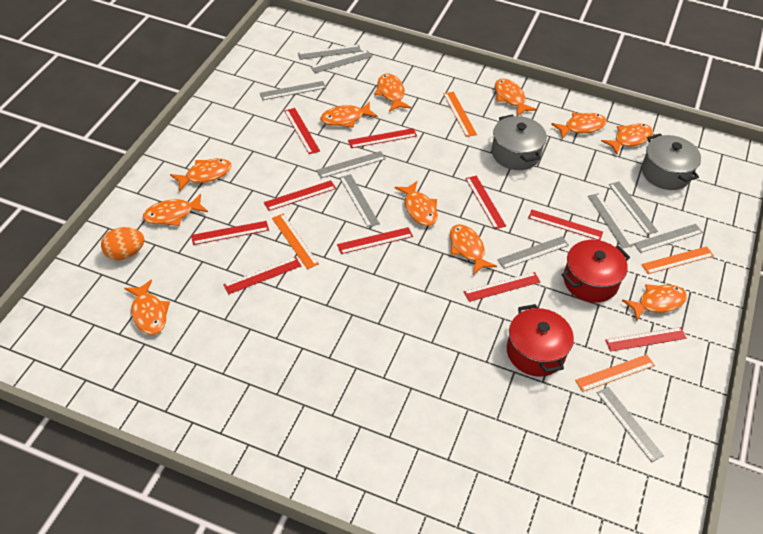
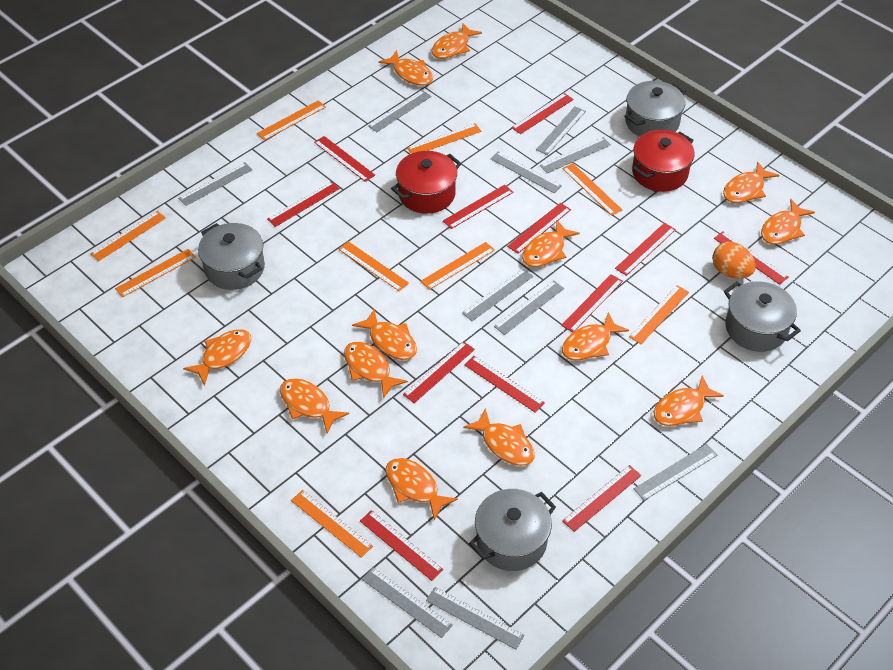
grey pot: [492,114,547,170] [642,134,701,190] = 2 -> [198,223,265,290] [469,489,556,571] [624,81,686,137] [724,281,801,352] = 4
orange fish: [124,280,170,335] [143,194,208,226] [170,158,232,192] [320,101,378,128] [375,73,411,112] [395,181,438,226] [450,224,497,275] [495,79,537,116] [551,113,607,139] [601,124,653,155] [622,284,687,321] = 11 -> [183,329,251,386] [280,378,349,433] [344,342,408,399] [352,309,417,360] [379,50,433,86] [386,458,458,521] [432,23,482,59] [463,408,535,466] [522,220,580,267] [562,312,629,361] [654,376,724,426] [723,161,779,203] [761,199,815,245] = 13
orange ruler: [272,214,319,269] [443,92,477,137] [575,355,655,392] [641,246,714,274] = 4 -> [90,211,166,261] [115,249,196,297] [257,100,326,141] [291,490,373,558] [339,241,409,291] [407,123,481,154] [421,242,495,290] [562,163,622,216] [629,285,689,344] = 9
red ruler: [191,221,269,245] [223,257,301,294] [264,180,336,211] [284,108,320,154] [337,227,413,254] [348,128,417,148] [464,272,541,302] [465,176,506,229] [528,210,603,240] [605,327,687,352] = 10 -> [267,181,340,227] [314,136,375,182] [360,510,443,581] [403,341,475,403] [443,185,513,229] [464,356,545,413] [507,203,571,254] [511,93,574,134] [561,274,623,332] [562,465,641,532] [615,223,676,276] [714,231,789,285] = 12

